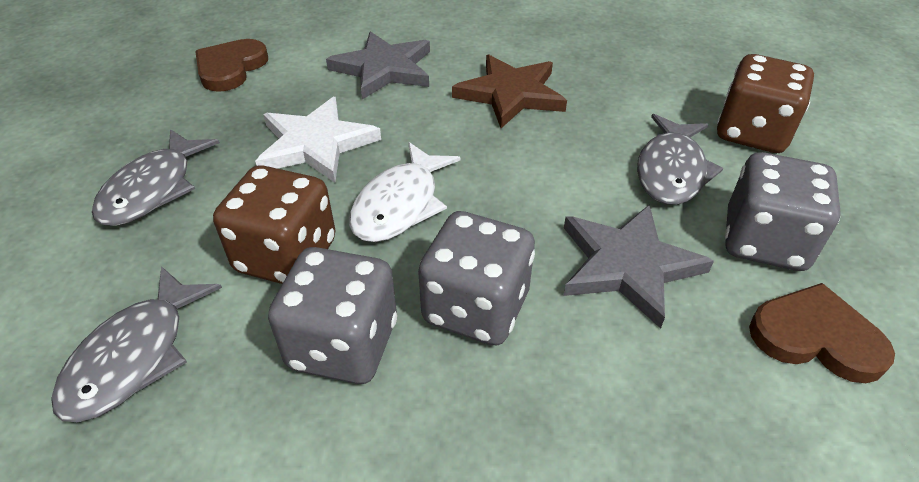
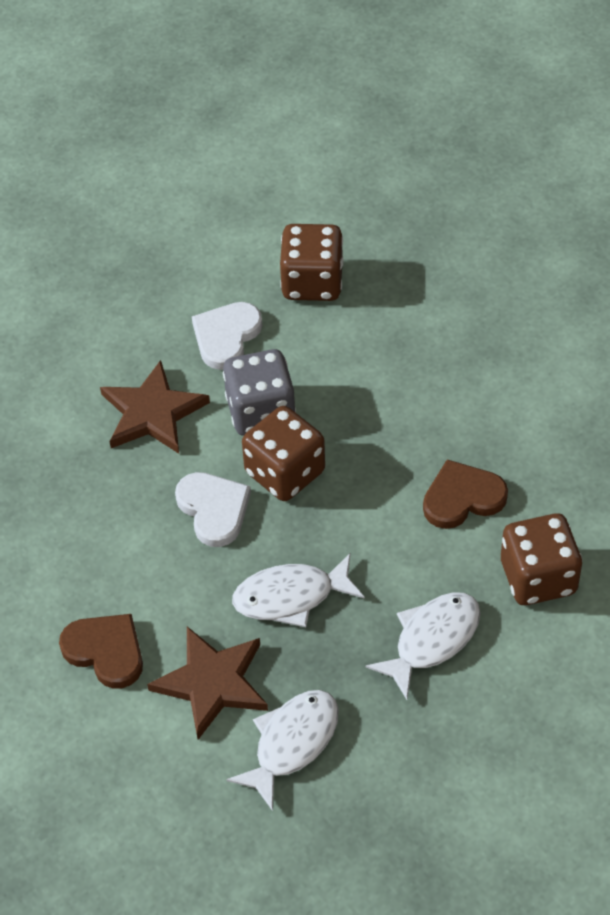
brown dice: [213,165,336,284] [717,54,814,153] = 2 -> [242,406,325,501] [280,224,344,301] [501,513,582,605] = 3
brown star: [452,54,567,128] = 1 -> [100,360,210,454] [147,627,268,739] = 2
grey dice: [268,247,397,384] [418,211,535,346] [725,152,841,271] = 3 -> [223,349,296,436] = 1
grey fish: [51,266,222,422] [92,129,220,226] [637,114,723,205] = 3 -> none = 0
grey star: [326,31,430,100] [564,204,714,329] = 2 -> none = 0
white fish: [349,142,461,242] = 1 -> [226,690,339,811] [232,553,365,627] [366,592,481,700] = 3
white heart: none = 0 -> [175,472,251,547] [192,302,262,370] = 2
white star: [255,97,381,183] = 1 -> none = 0

